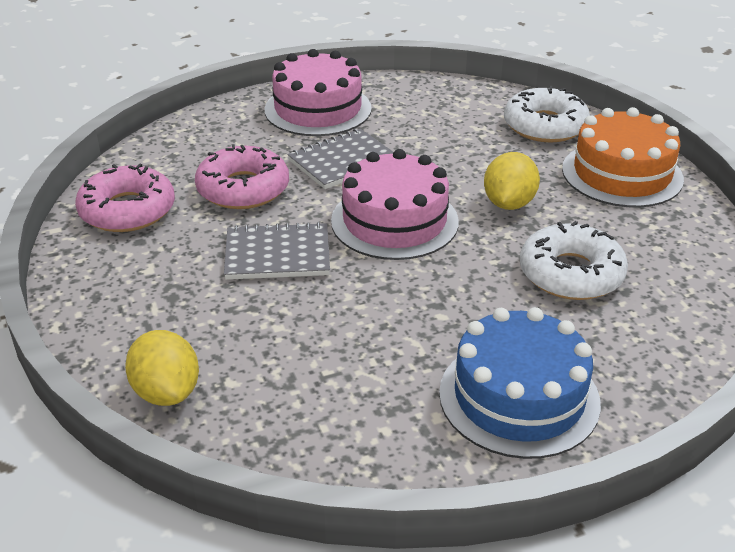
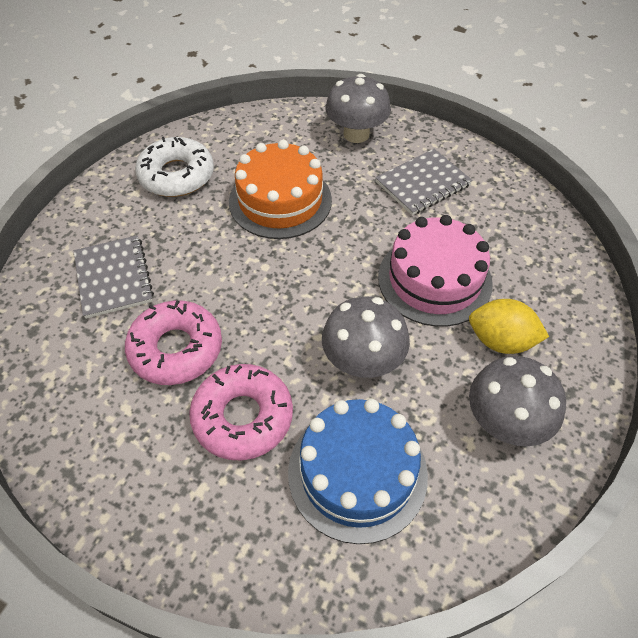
grey mushroom: none = 0 -> [322,296,410,378] [325,74,391,143] [469,356,566,446] = 3
pink cake: [264,49,372,136] [331,149,459,260] = 2 -> [378,215,493,327] = 1
white donut: [504,86,590,142] [520,221,628,300] = 2 -> [135,137,214,197] = 1
yellow lemon: [125,330,199,406] [484,152,540,210] = 2 -> [469,299,549,354] = 1

